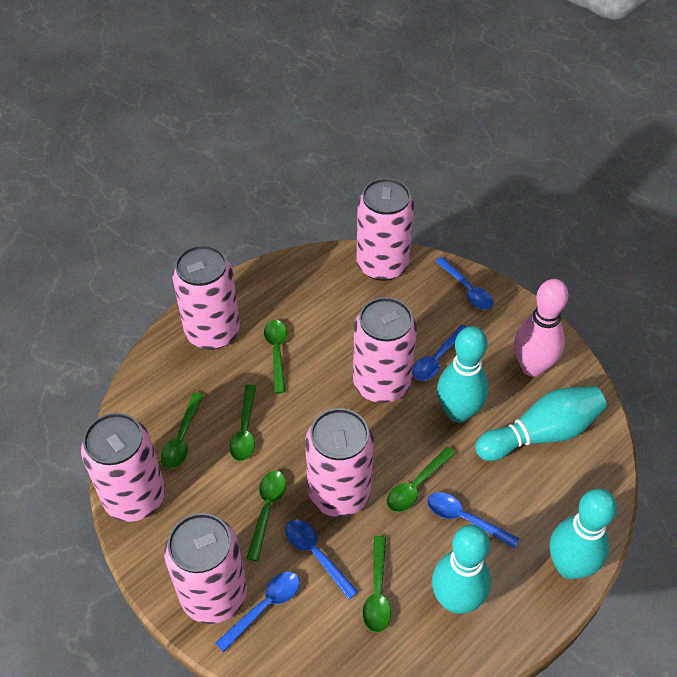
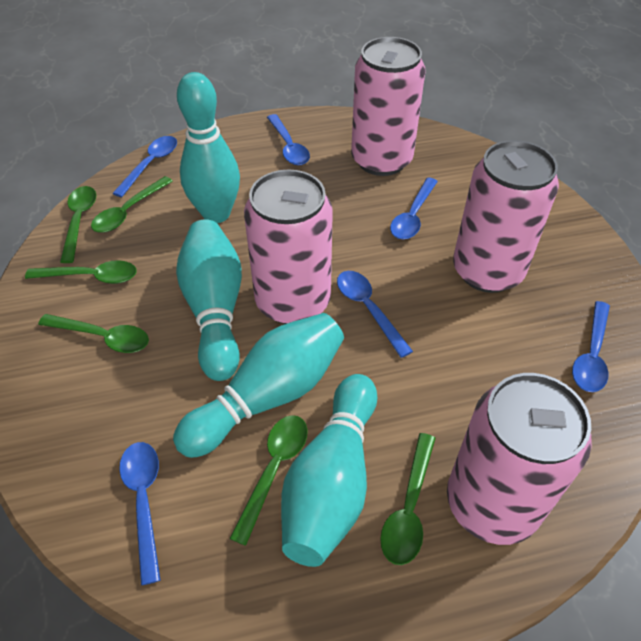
blue spoon: [215,572,300,652] [285,519,358,600] [412,324,467,381] [427,492,519,549] [435,257,494,310] = 5 -> [112,136,177,197] [119,442,160,585] [267,114,310,166] [337,271,413,358] [390,178,438,239] [572,301,610,392] = 6
pink bowling pin: [514,279,569,377] = 1 -> none = 0
pink can: [81,413,165,522] [164,513,247,624] [172,245,240,350] [305,408,374,517] [353,297,417,403] [356,178,414,281] = 6 -> [244,169,333,324] [351,37,425,176] [447,373,592,545] [453,140,559,293] = 4

